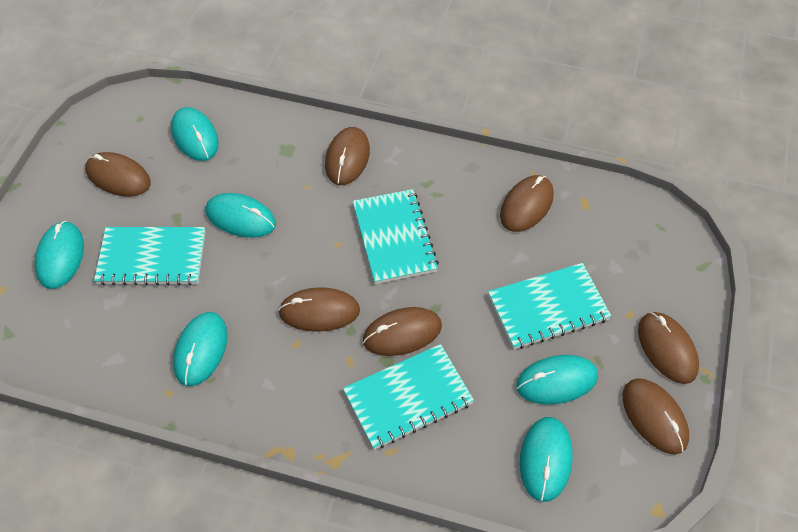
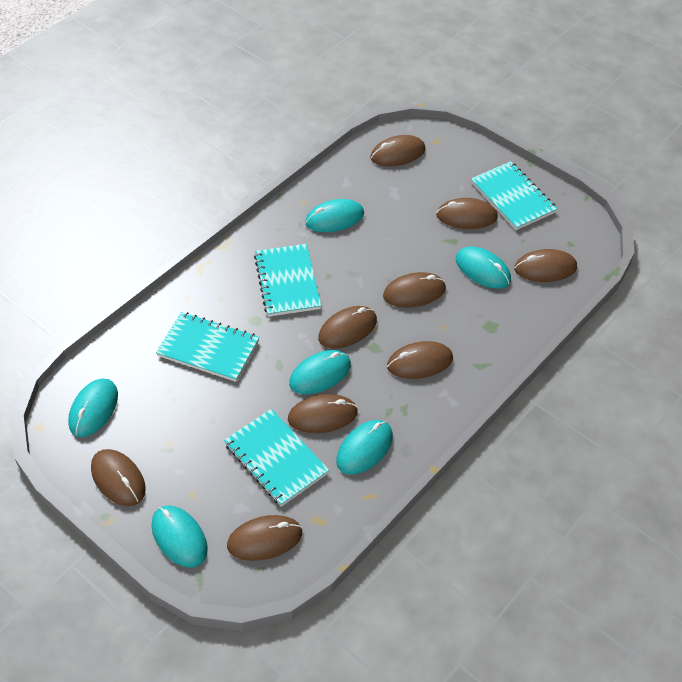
brown mouse: [85,152,151,197] [278,287,360,332] [325,127,370,185] [363,307,442,356] [500,175,554,232] [622,378,689,455] [638,312,699,384] = 7 -> [91,449,146,506] [227,515,302,561] [288,394,358,433] [318,306,377,348] [370,135,426,166] [383,272,446,308] [387,341,453,379] [436,198,498,229] [514,249,577,282] = 9

